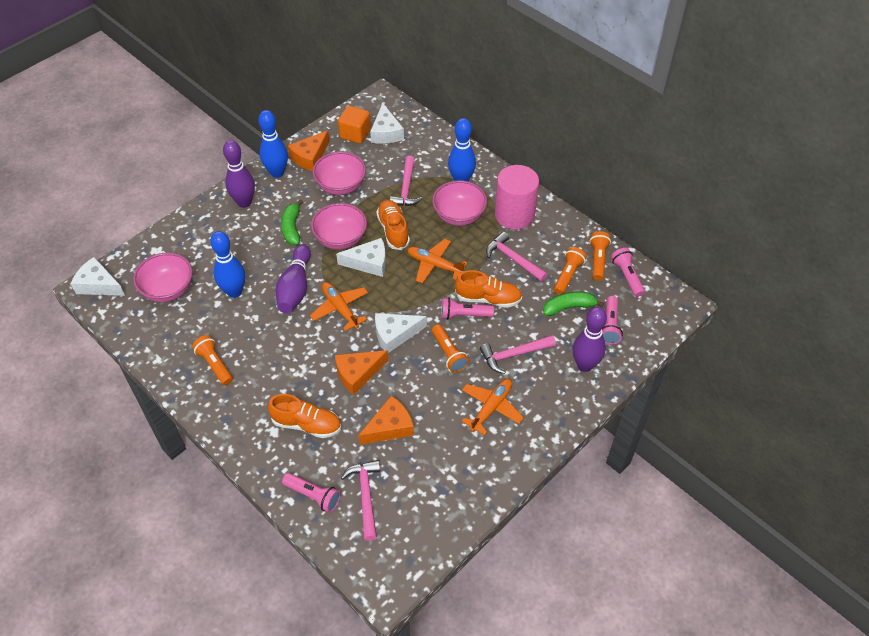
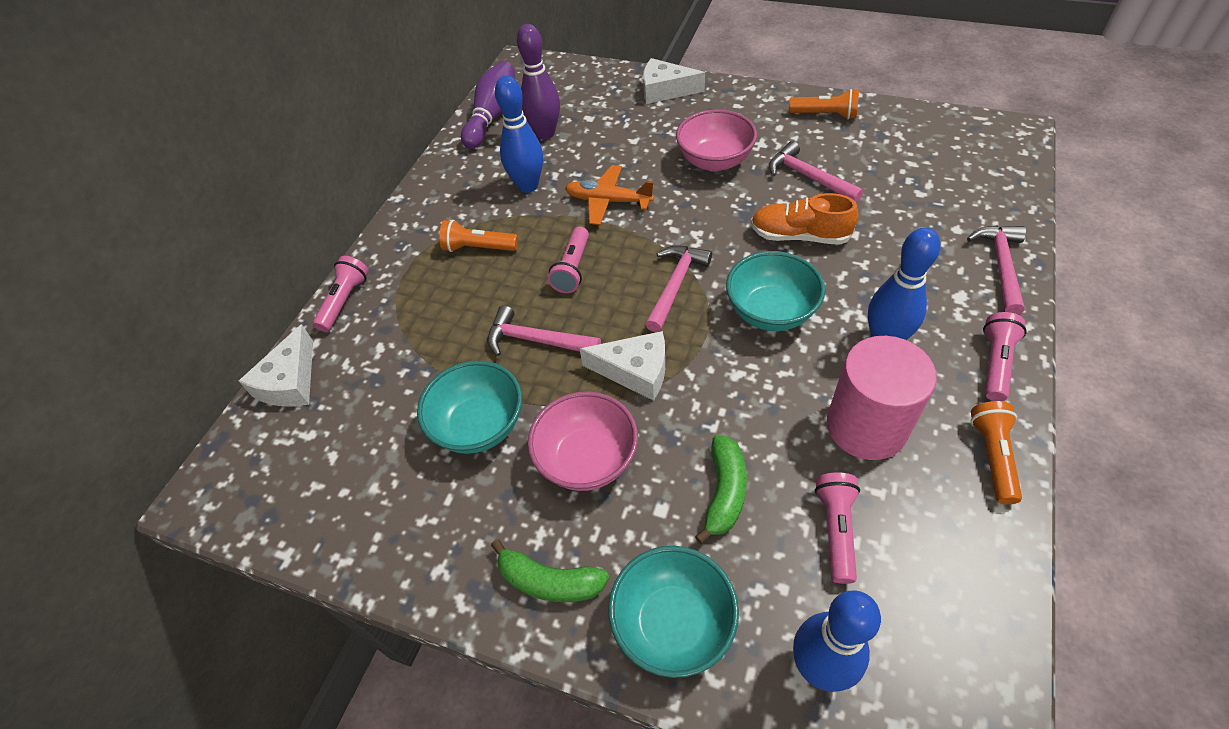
orange cheese: [288,130,329,171] [335,350,389,395] [358,396,414,445] = 3 -> none = 0
orange cube: [338,106,371,144] = 1 -> none = 0
orange flashlight: [192,335,233,385] [432,325,469,373] [554,247,587,295] [590,231,611,281] = 4 -> [439,220,518,252] [789,89,859,119] [971,401,1022,504] = 3
orange plane: [310,282,368,331] [407,239,467,284] [462,379,524,435] = 3 -> [565,165,654,225] = 1
orange shoe: [268,394,341,438] [376,200,410,250] [455,270,522,308] = 3 -> [751,193,859,245] = 1
pink bowl: [133,253,193,302] [311,203,367,250] [312,152,366,195] [432,180,487,226] = 4 -> [528,391,638,491] [676,109,757,171] = 2
purple bowling pin: [223,140,255,208] [275,244,311,313] [572,307,607,372] = 3 -> [461,61,515,149] [517,24,560,139] = 2
turquoise bowl: none = 0 -> [417,361,522,454] [608,546,739,678] [726,251,825,331] = 3
white cheese: [71,257,125,296] [336,238,386,277] [370,103,404,144] [375,313,427,353] = 4 -> [239,324,313,407] [580,331,665,401] [643,58,705,104] = 3

